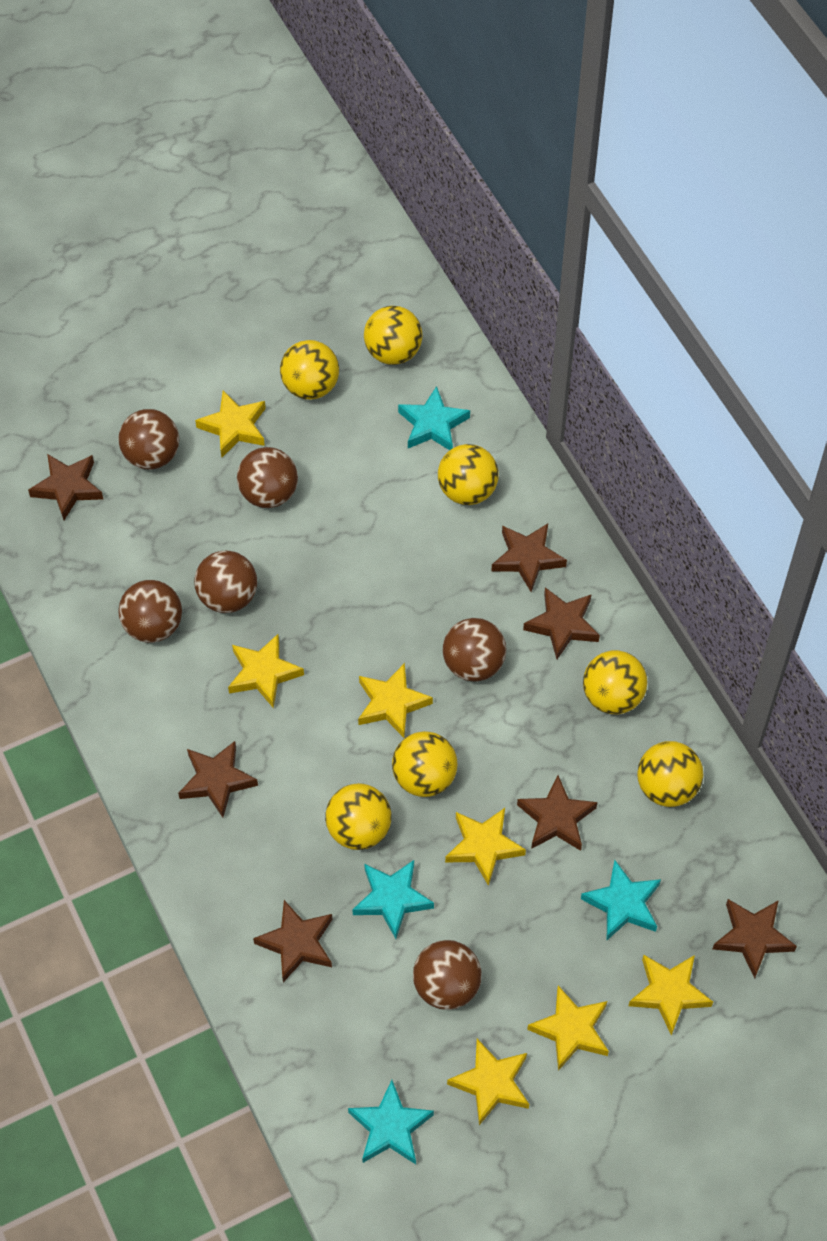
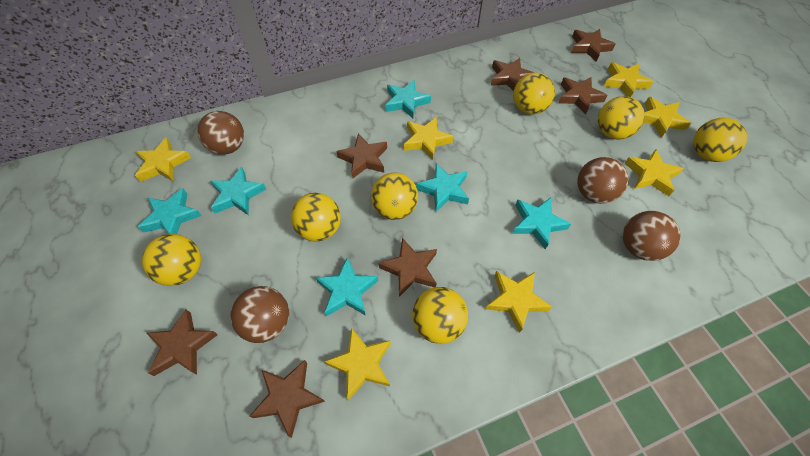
brown ball: [118,409,179,469] [118,580,182,643] [194,550,257,613] [237,447,298,508] [413,940,482,1010] [443,618,506,682] = 6 -> [197,111,244,155] [230,286,289,343] [577,157,628,204] [622,211,681,261] = 4
turquoise star: [348,1080,434,1164] [353,860,434,939] [398,386,470,450] [581,860,661,940] = 4 -> [138,188,201,234] [210,167,266,215] [315,257,378,317] [385,80,431,119] [416,163,469,212] [512,198,571,250] = 6

